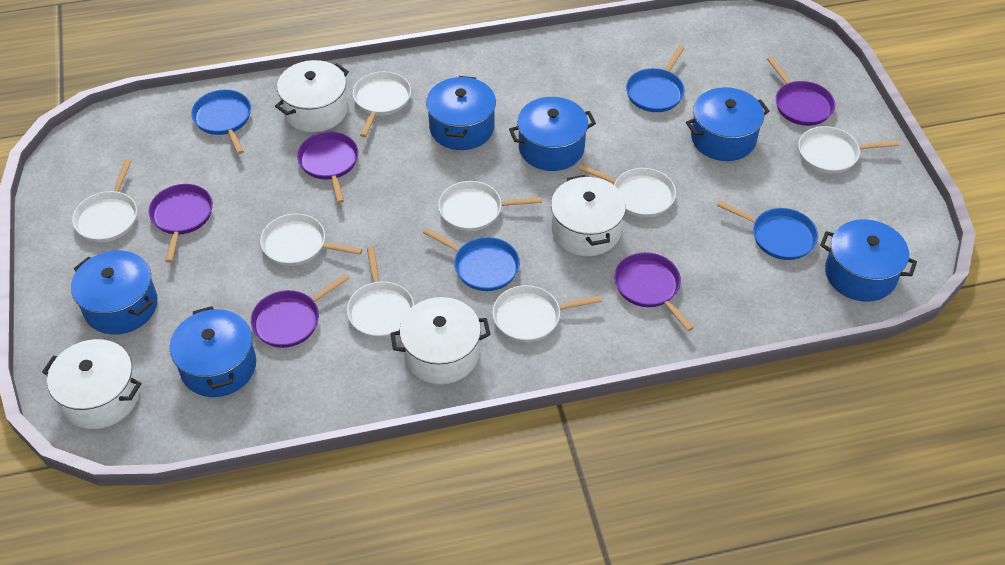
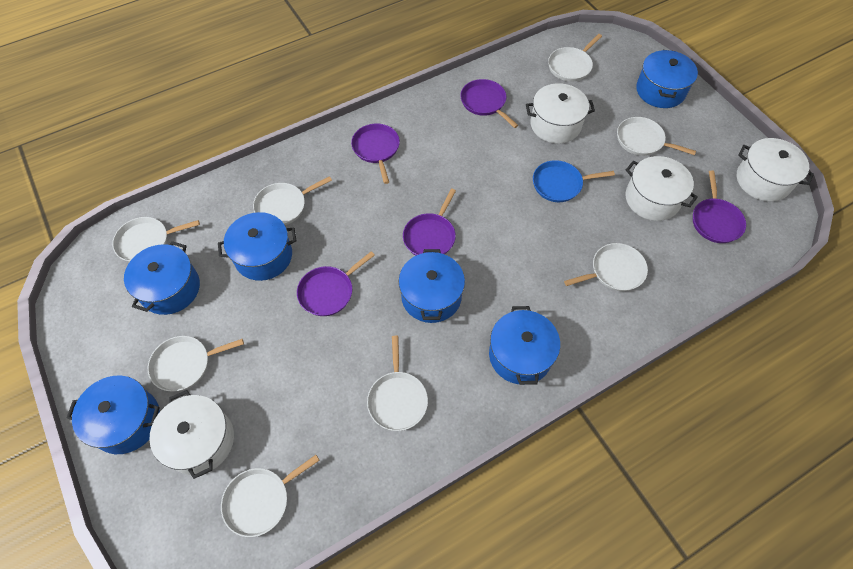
blue pan: [191,90,251,154] [423,228,520,291] [626,45,685,112] [717,201,818,260] = 4 -> [533,160,615,202] = 1

